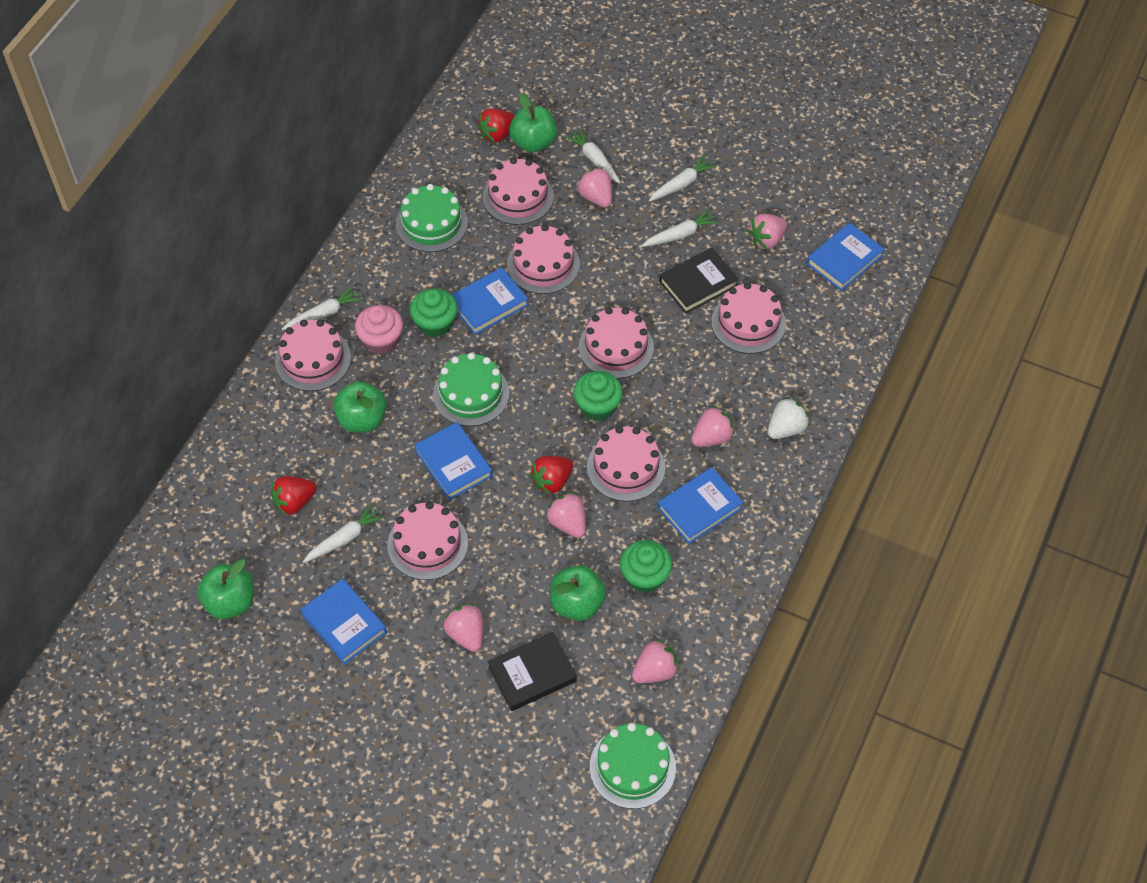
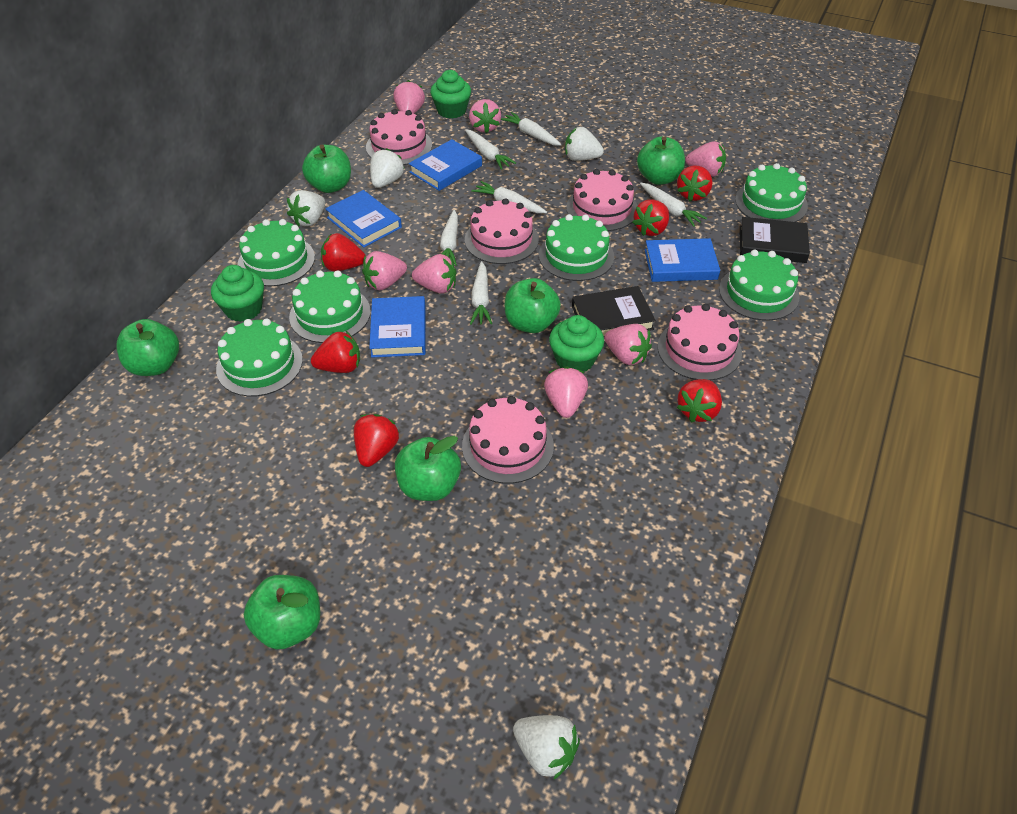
blue book: [300,579,387,664] [414,422,493,500] [452,267,528,335] [657,467,744,544] [807,223,885,291] = 5 -> [325,190,402,248] [369,296,426,358] [409,139,482,191] [644,238,720,282] = 4
green apple: [197,559,254,619] [333,381,387,432] [509,93,557,152] [550,565,606,621] = 4 -> [117,319,179,376] [244,575,320,649] [302,145,351,193] [395,436,461,501] [505,278,561,333] [637,136,685,185] = 6
green cake: [396,184,468,252] [433,353,510,426] [590,723,676,809] = 3 -> [216,318,303,397] [238,219,315,286] [289,270,371,343] [539,214,614,281] [719,250,799,321] [735,163,808,222] = 6
pink cake: [275,320,351,391] [388,502,468,580] [483,158,554,225] [507,224,580,294] [579,307,654,379] [587,426,665,502] [711,282,786,354] = 7 -> [366,109,432,165] [462,396,554,484] [465,198,539,264] [566,169,637,231] [657,304,742,380] = 5
pink cupcake: [355,305,403,354] = 1 -> none = 0
pink strawberry: [443,604,483,652] [546,492,586,538] [577,167,612,208] [632,639,679,683] [691,406,735,447] [748,214,787,249] = 6 -> [362,251,407,290] [394,80,425,114] [412,254,456,293] [469,99,501,133] [544,366,588,418] [604,324,652,365] [686,141,726,177] = 7
red strawberry: [271,476,317,515] [477,108,514,143] [530,456,573,495] = 3 -> [311,331,360,373] [321,233,366,271] [354,414,399,467] [632,199,669,236] [677,165,713,202] [677,379,722,423] = 6
white carrot: [282,286,363,330] [303,503,385,563] [565,128,621,183] [641,209,719,247] [649,155,717,202] = 5 -> [440,210,458,266] [465,129,516,170] [470,261,492,325] [471,181,547,213] [501,112,562,146] [640,183,707,227] = 6
white strawberry: [768,397,810,439] = 1 -> [287,190,325,227] [370,148,405,188] [513,715,580,780] [565,127,604,161] = 4

